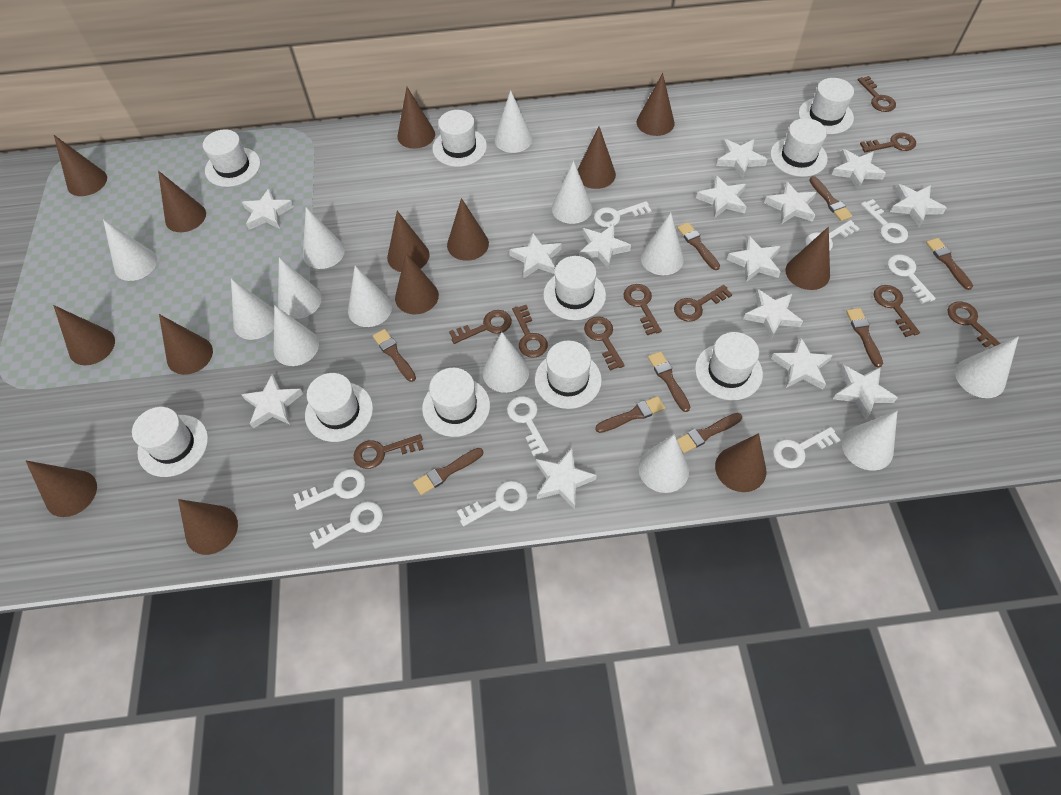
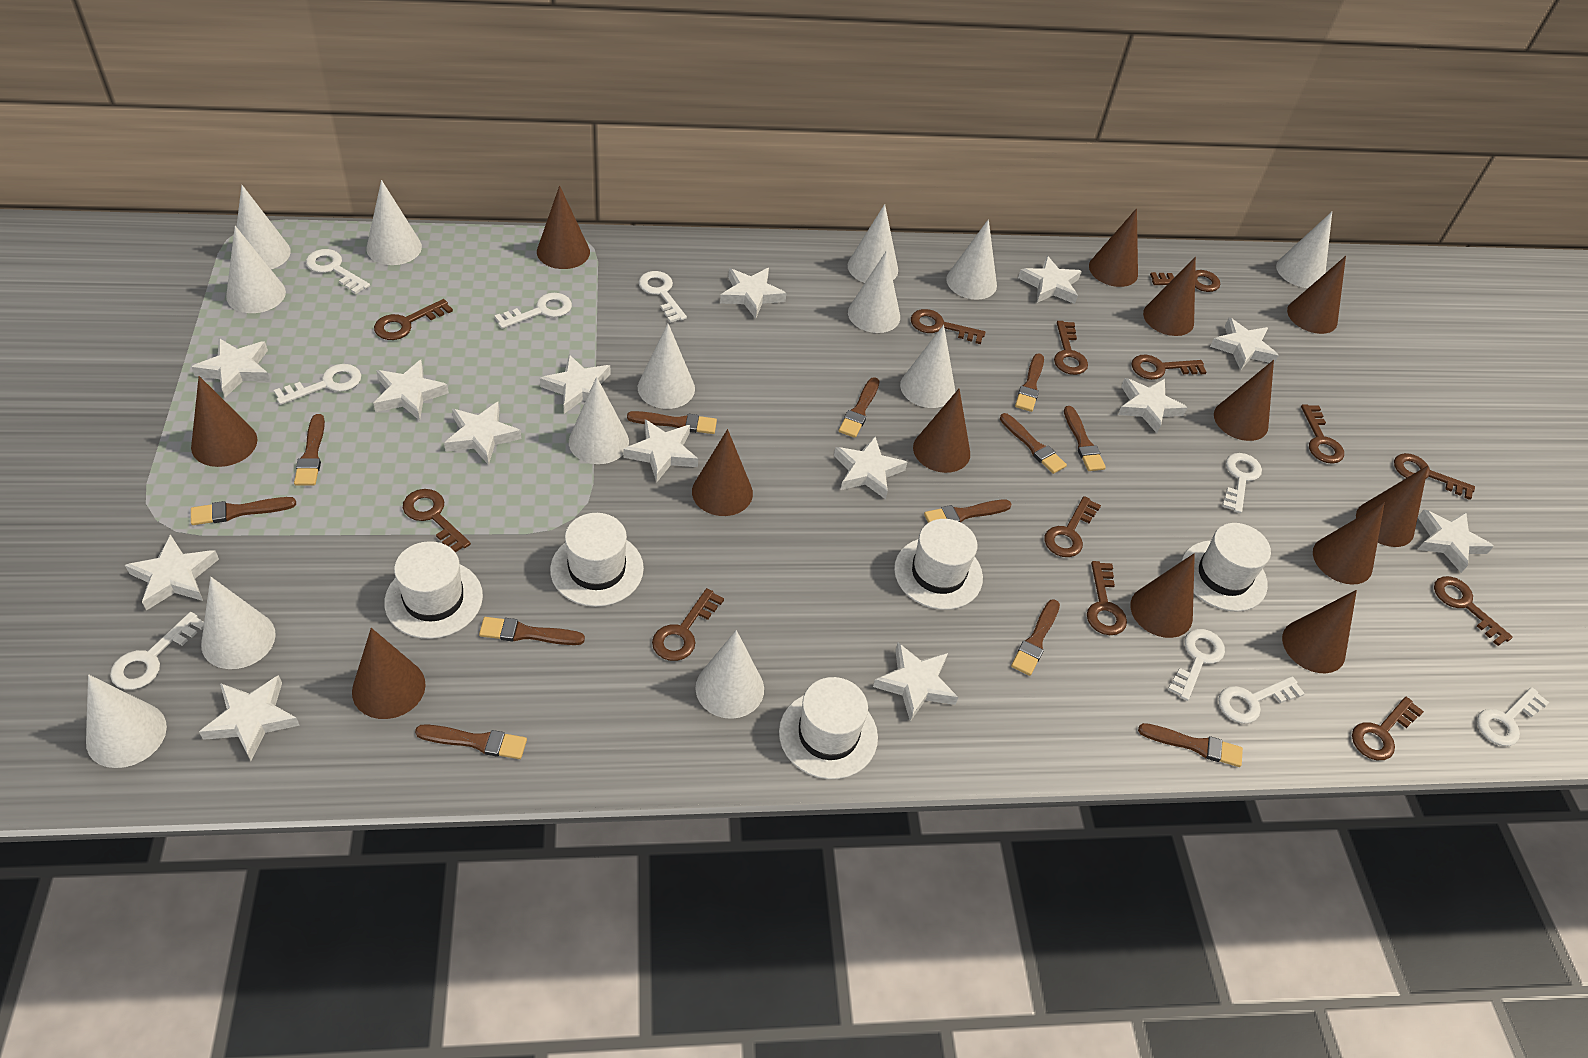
brown brush: [373,329,416,382] [413,448,483,495] [595,396,665,433] [648,351,690,412] [677,222,720,270] [677,413,742,453] [809,176,852,221] [846,308,883,368] [926,238,973,290] = 9 -> [191,497,296,525] [294,414,325,486] [415,724,527,759] [479,617,585,645] [627,411,717,434] [839,377,879,438] [924,500,1012,523] [1000,413,1067,474] [1011,599,1060,676] [1015,353,1044,412] [1064,406,1106,471] [1138,723,1243,767] = 12
brown cone: [26,461,97,517] [53,305,115,365] [54,135,107,196] [158,171,206,232] [159,314,213,375] [178,499,238,555] [387,211,430,272] [395,253,439,314] [398,87,435,149] [447,198,489,261] [577,127,616,189] [637,73,674,136] [715,433,766,492] [785,227,830,290] = 14 -> [191,376,257,467] [352,628,426,719] [537,186,590,269] [692,429,753,516] [913,389,970,473] [1089,208,1138,287] [1130,553,1195,638] [1143,257,1196,336] [1214,360,1274,441] [1282,590,1357,673] [1287,256,1346,334] [1313,502,1385,585] [1356,466,1428,547] = 13
brown key: [354,434,424,469] [449,310,512,344] [512,305,548,358] [584,317,625,371] [624,284,662,335] [674,285,732,322] [858,76,896,112] [860,133,916,152] [874,285,920,337] [948,301,1001,348] = 10 -> [374,299,453,340] [403,489,471,552] [652,588,724,661] [911,309,985,344] [1044,496,1101,557] [1054,321,1088,375] [1087,561,1127,635] [1132,354,1206,380] [1150,270,1220,292] [1301,404,1344,464] [1352,697,1424,760] [1394,453,1475,500] [1434,576,1513,646] = 13
white hat: [132,407,208,477] [203,129,261,187] [305,373,373,442] [422,368,490,437] [432,110,487,167] [535,340,602,409] [543,256,606,320] [695,332,763,400] [770,118,828,177] [798,78,854,134] = 10 -> [384,541,483,639] [550,513,644,607] [779,677,878,779] [894,519,983,610] [1181,523,1271,612] = 5

